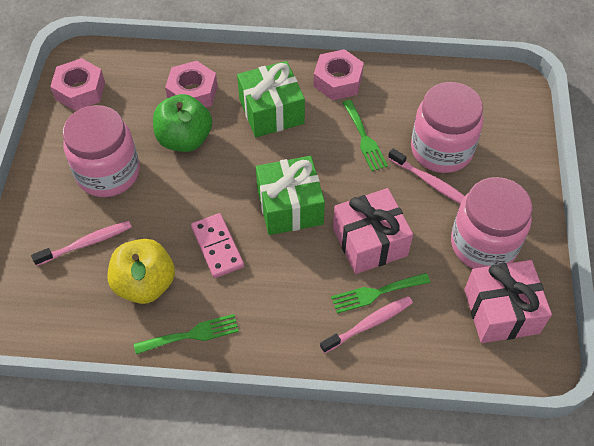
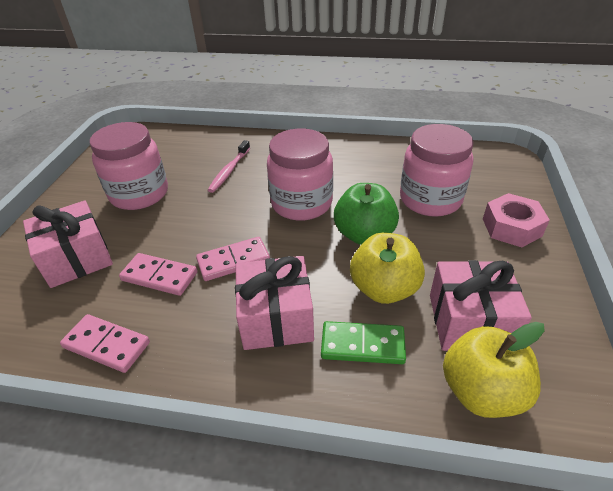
green domino: none = 0 -> [321,321,406,364] = 1
green fork: [134,314,239,354] [331,273,430,314] [343,100,388,171] = 3 -> none = 0
green gift: [237,61,305,137] [256,156,325,235] = 2 -> none = 0
pink domino: [191,213,244,278] = 1 -> [60,314,150,373] [119,253,197,296] [196,237,270,281] = 3
pink gift: [333,188,413,274] [464,260,552,343] = 2 -> [23,201,113,288] [235,256,314,350] [430,260,532,351] = 3
pink nut: [50,58,105,111] [165,61,217,107] [313,49,364,100] = 3 -> [483,193,550,247] = 1
pink toothbrush: [31,221,132,266] [320,296,413,353] [388,148,465,204] = 3 -> [208,140,250,193] = 1
yellow apple: [108,239,175,304] = 1 -> [350,232,425,304] [443,322,545,418] = 2

